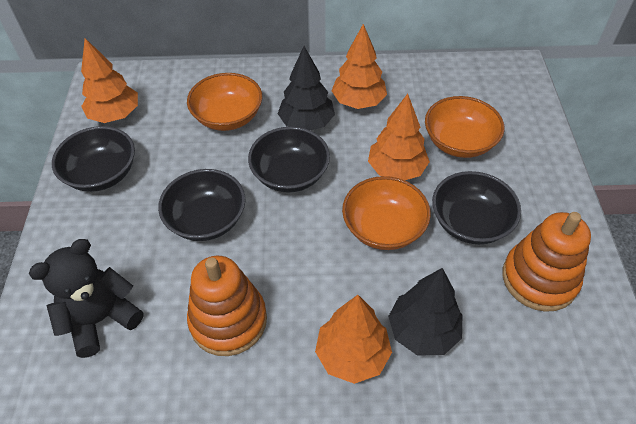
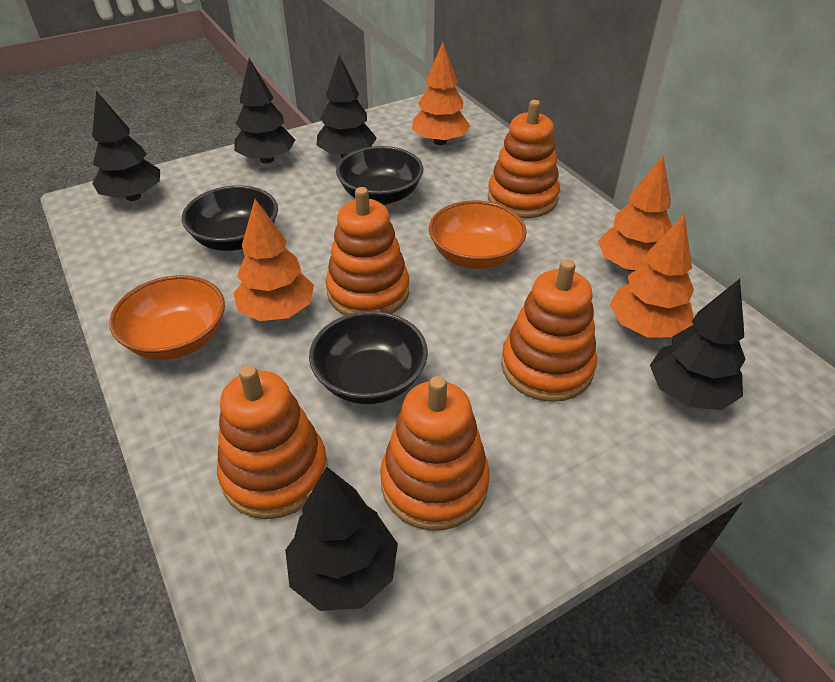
black bowl: [52,126,135,192] [158,169,246,241] [248,127,330,193] [432,171,521,244] = 4 -> [182,185,278,251] [309,311,428,404] [336,146,423,205] = 3
black teddy bear: [29,239,144,358] = 1 -> none = 0
black tree: [278,46,335,130] [388,268,462,356] = 2 -> [92,91,160,201] [234,58,295,164] [285,466,398,611] [317,55,377,158] [650,279,746,410] = 5
orange bowl: [187,73,262,131] [342,176,431,250] [425,96,505,158] = 3 -> [109,275,225,360] [429,201,527,269] = 2
orange stacking toy: [187,256,267,356] [502,212,591,312] = 2 -> [217,365,328,519] [326,187,409,315] [380,376,490,531] [488,100,560,218] [501,259,597,402] = 5

